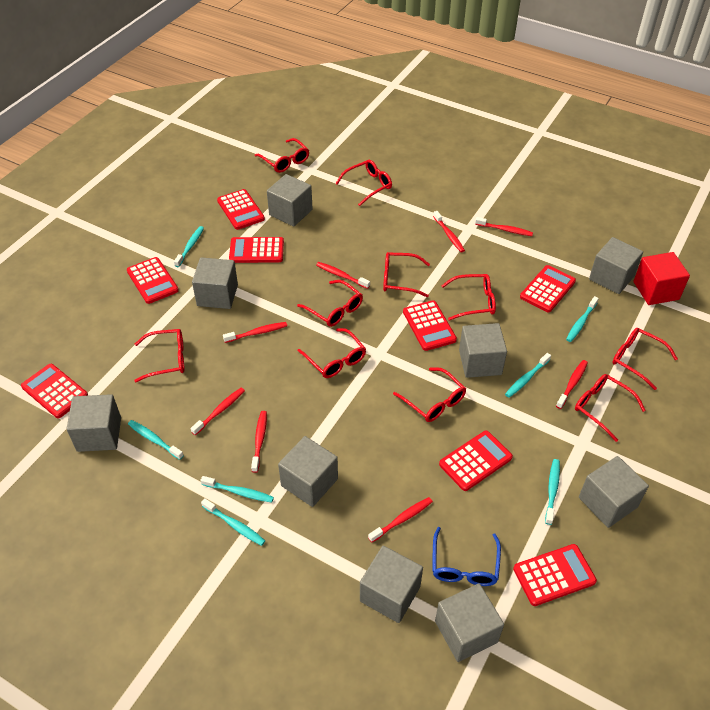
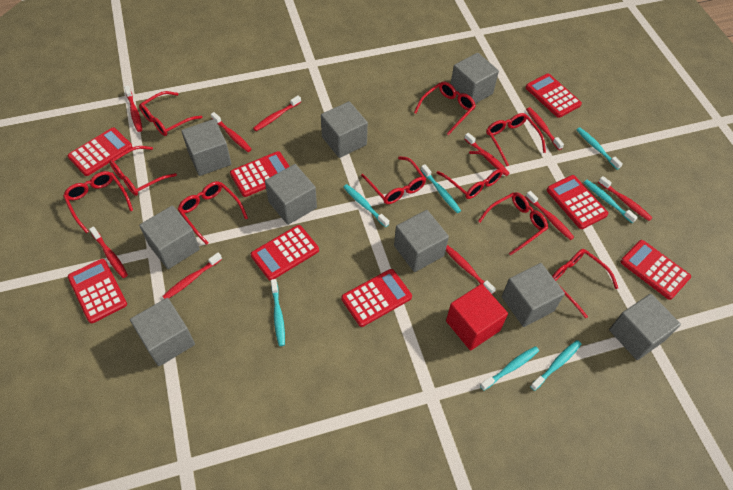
blue glasses: [432,527,501,586] = 1 -> none = 0
red toothbrush: [190,388,245,435] [223,322,287,343] [251,411,267,473] [316,262,370,289] [368,497,433,542] [433,211,465,252] [475,217,533,236] [556,360,588,409] = 8 -> [89,226,128,278] [124,86,142,132] [162,253,222,299] [211,112,252,152] [253,95,301,131] [446,245,496,294] [464,133,510,176] [526,107,564,150] [526,191,574,240] [598,176,652,221] = 10

